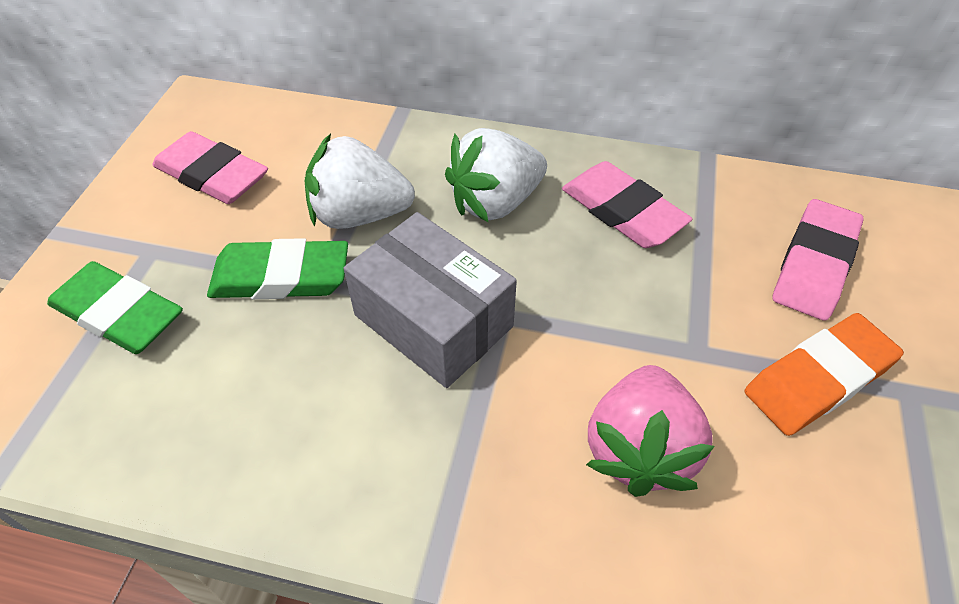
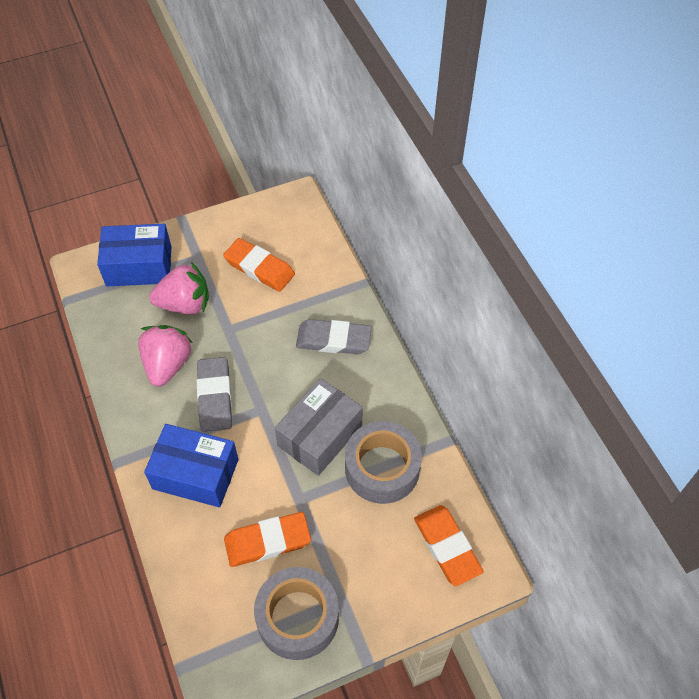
blue box: none = 0 -> [97,224,171,286] [144,424,238,507] = 2
green eraser: [47,261,183,354] [207,238,348,299] = 2 -> none = 0
grey eraser: none = 0 -> [197,357,232,432] [296,319,372,354] = 2
grey tape: none = 0 -> [254,567,339,660] [345,421,422,504] = 2
orange eraser: [745,313,904,436] = 1 -> [223,238,295,292] [224,512,311,567] [414,505,484,586] = 3
pink eraser: [152,131,268,204] [562,161,692,248] [772,199,864,321] = 3 -> none = 0
pink strawberry: [586,365,715,497] = 1 -> [138,325,193,387] [149,262,209,314] = 2
white strawberry: [305,133,415,229] [445,128,547,222] = 2 -> none = 0

